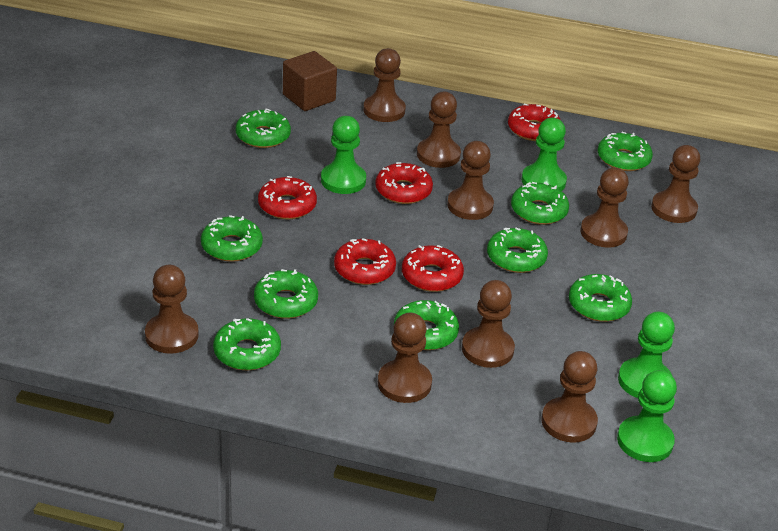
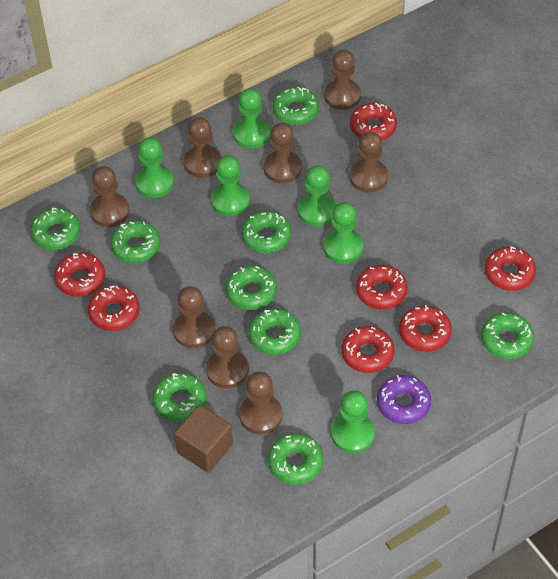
brown pawn: [145,265,199,354] [363,48,406,122] [378,313,432,403] [417,92,461,168] [447,141,494,220] [462,280,515,368] [542,351,598,443] [580,168,629,248] [651,145,700,223] = 9 -> [90,166,129,227] [173,286,215,348] [184,117,221,178] [206,326,249,388] [239,372,282,434] [264,123,302,183] [324,50,361,110] [350,131,388,192] = 8
green pawn: [321,116,366,194] [521,118,567,191] [617,370,677,462] [618,312,675,398] = 4 -> [135,137,174,198] [211,155,250,216] [233,88,271,149] [298,165,337,226] [323,202,363,264] [331,390,375,453] = 6
purple donut: none = 0 -> [377,375,431,424] = 1
red donut: [258,176,317,219] [334,238,396,285] [375,162,433,204] [402,245,464,292] [508,104,560,141] = 5 -> [54,253,105,297] [88,285,140,331] [342,326,394,373] [350,103,397,140] [356,265,408,309] [399,305,452,352] [485,246,536,291] = 7

